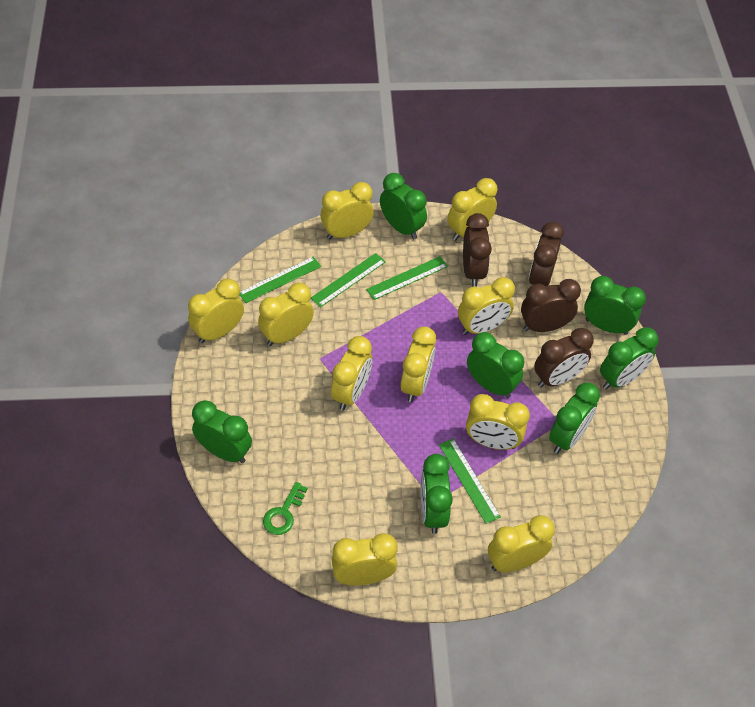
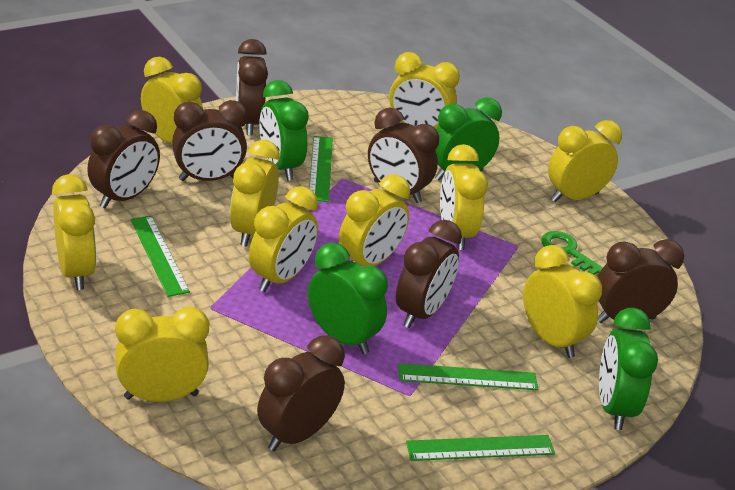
brown clock: [463,213,492,287] [521,279,581,332] [529,222,564,286] [534,328,594,388] = 4 -> [87,110,160,208] [172,100,247,181] [236,39,268,135] [257,335,345,451] [368,108,439,203] [396,220,462,328] [597,239,684,323] = 7
green clock: [192,400,252,463] [380,173,427,240] [421,454,453,534] [467,332,524,398] [549,383,600,454] [584,276,646,335] [600,327,659,390] = 7 -> [259,80,309,180] [308,243,388,354] [435,98,502,181] [599,308,658,430] = 4

